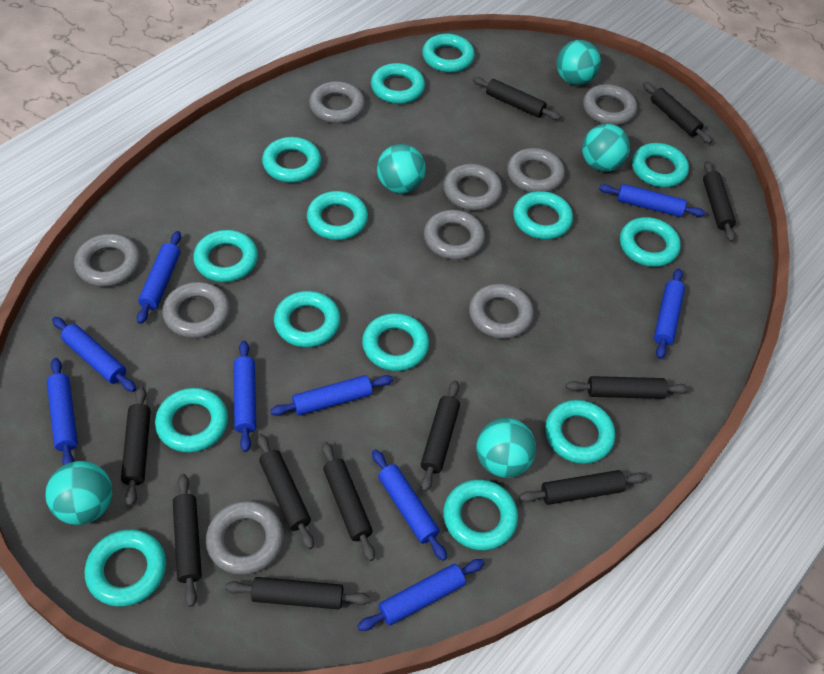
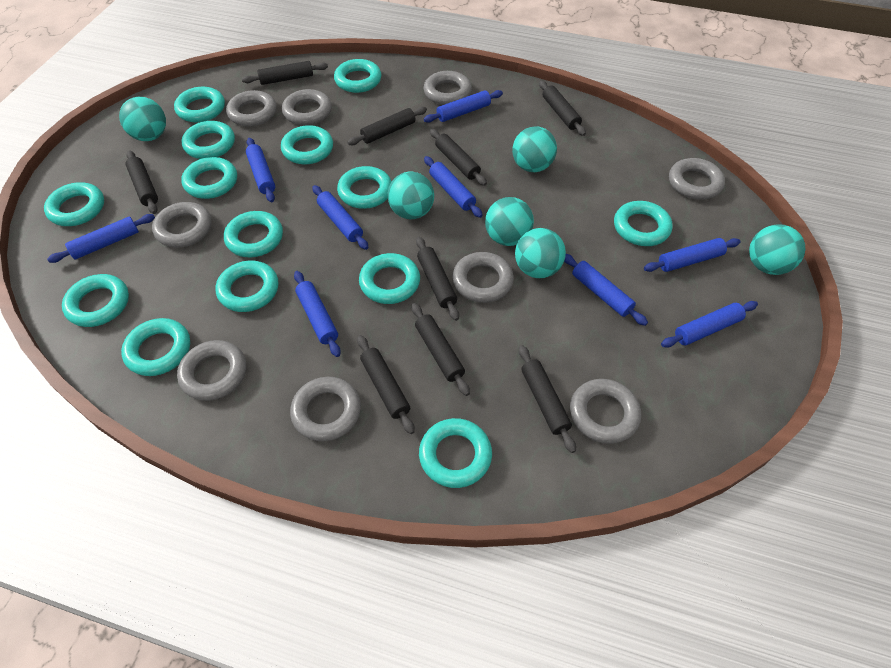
black rolling pin: [121,386,151,506] [173,474,202,607] [225,577,370,610] [257,434,314,549] [322,442,375,561] [421,380,460,492] [473,77,561,120] [519,470,647,505] [566,376,689,399] [643,82,712,144] [703,161,736,242] = 11 -> [126,150,158,214] [242,61,328,85] [347,107,427,145] [357,335,415,434] [411,303,470,396] [416,237,459,321] [430,129,487,186] [519,345,576,453] [539,81,586,136] = 9
turquoise ball: [45,461,112,525] [377,144,426,193] [476,418,536,478] [557,40,601,85] [582,124,630,172] = 5 -> [119,97,166,141] [388,172,434,219] [485,197,534,246] [512,126,557,172] [515,228,566,278] [749,224,805,275] = 6

